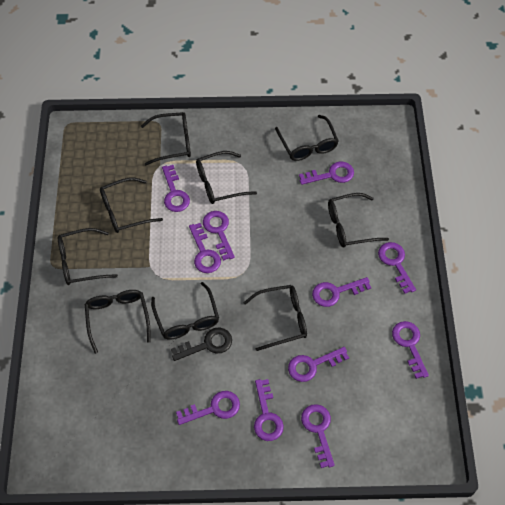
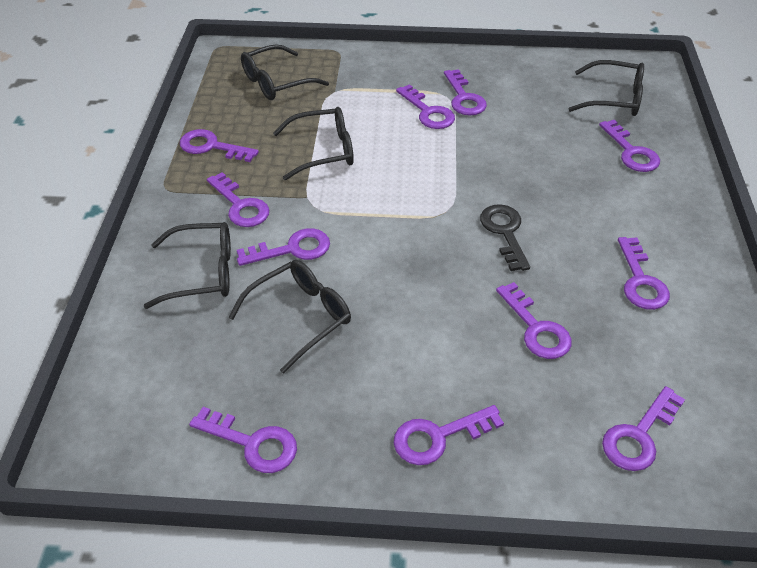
black glasses: [58,228,118,285] [85,290,151,354] [100,178,163,233] [141,112,191,165] [151,282,219,340] [196,151,257,204] [243,285,307,351] [275,115,339,161] [328,193,389,247] = 9 -> [144,222,231,309] [228,260,351,374] [241,44,329,100] [273,107,354,180] [569,60,644,116] = 5

